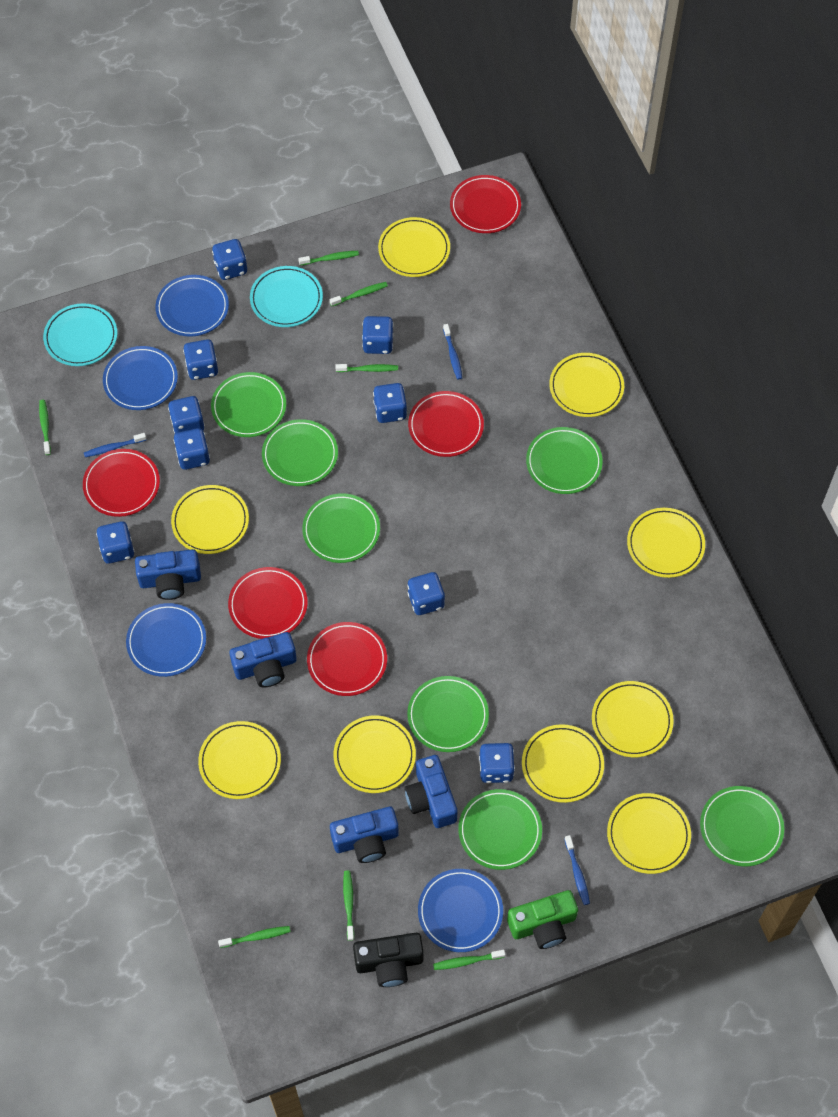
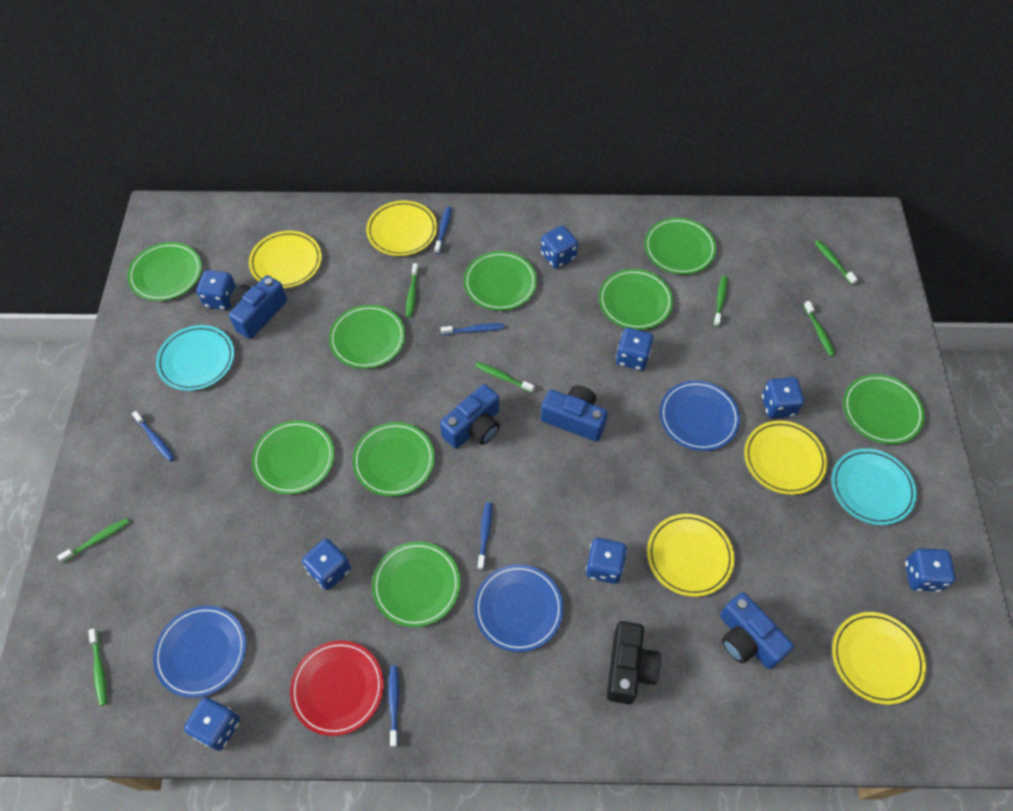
blue dice: [96,521,134,564] [168,396,205,434] [173,428,210,470] [183,339,218,380] [212,239,247,280] [362,316,394,354] [373,383,407,423] [407,572,445,615] [479,743,515,783] = 9 -> [184,697,240,751] [197,270,236,310] [302,539,351,590] [541,226,578,269] [586,538,627,584] [616,328,653,370] [762,377,804,418] [905,549,955,592] = 8
blue plate: [103,346,178,410] [126,603,206,677] [155,275,229,337] [418,869,503,952] = 4 -> [153,606,246,698] [474,564,563,652] [660,380,740,451] = 3
blue toothbrush: [84,433,146,457] [443,324,462,380] [564,835,590,905] = 3 -> [132,411,174,461] [388,665,399,747] [435,206,451,254] [441,323,504,335] [477,502,492,570] = 5
green camera: [507,890,578,949] = 1 -> none = 0
green plate: [211,372,286,437] [262,419,338,486] [302,493,380,563] [407,676,489,752] [458,789,542,870] [526,427,603,494] [700,786,784,866] = 7 -> [127,242,202,301] [252,420,334,494] [329,305,405,369] [352,422,435,497] [372,542,460,627] [464,251,537,311] [599,269,673,330] [644,218,716,275] [843,374,925,444] = 9
red plate: [83,449,160,517] [228,567,308,639] [307,622,387,696] [408,391,484,457] [450,175,521,233] = 5 -> [290,640,384,736] = 1
yellow plate: [171,485,249,554] [198,721,281,799] [334,715,416,793] [378,217,450,277] [522,724,604,803] [549,353,624,417] [592,681,674,757] [607,793,691,874] [627,508,705,578] = 9 -> [249,231,322,289] [366,200,437,256] [647,514,734,597] [744,421,827,495] [832,612,926,705] = 5

